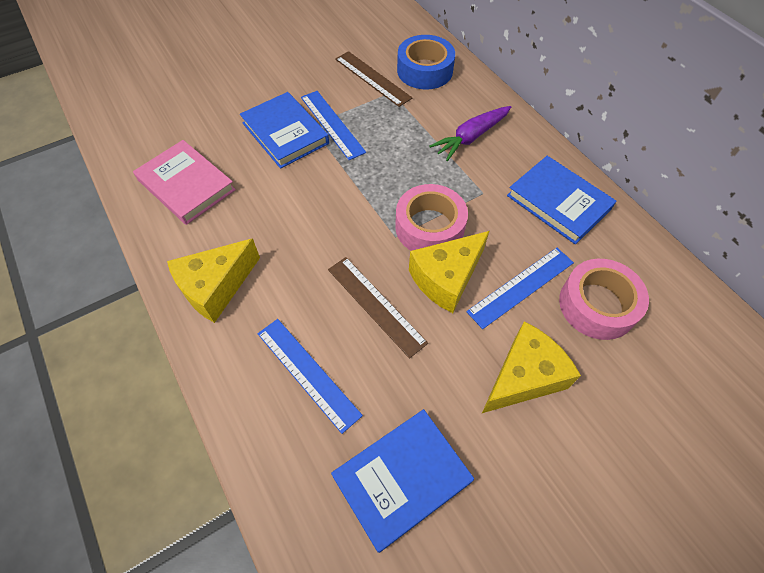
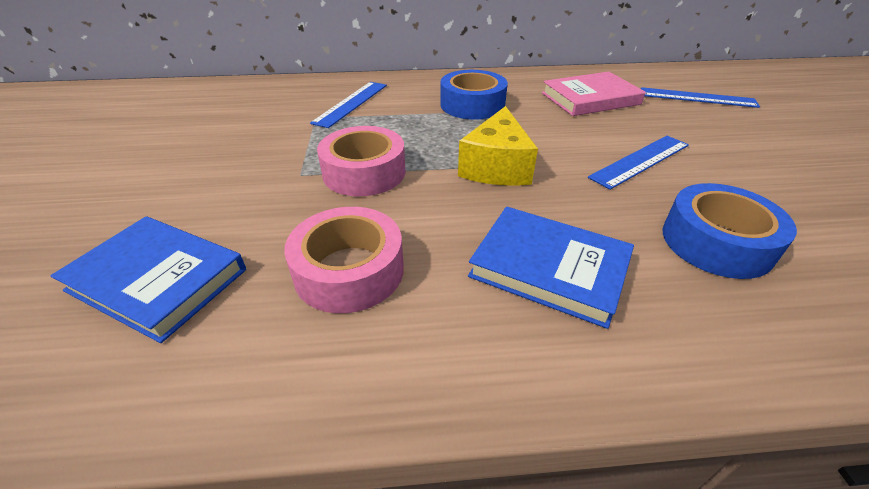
blue book: [240,92,329,169] [331,409,474,553] [507,156,616,244] = 3 -> [51,216,246,343] [468,207,634,329] = 2
blue tape: [397,35,455,90] = 1 -> [440,70,508,120] [663,183,797,279] = 2
brown ruler: [328,257,428,358] [335,51,412,107] = 2 -> none = 0
purple carrot: [429,106,511,161] = 1 -> none = 0
yellow cheese: [167,238,260,323] [409,231,489,313] [482,321,581,413] = 3 -> [458,106,538,186] = 1

